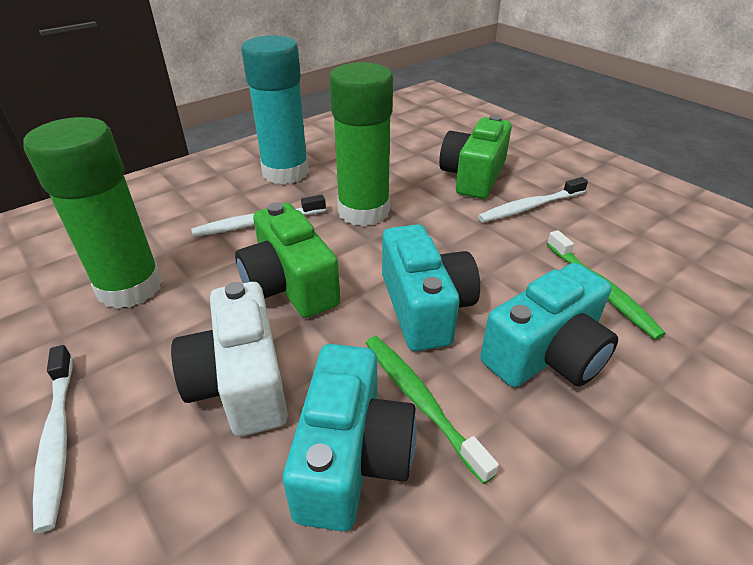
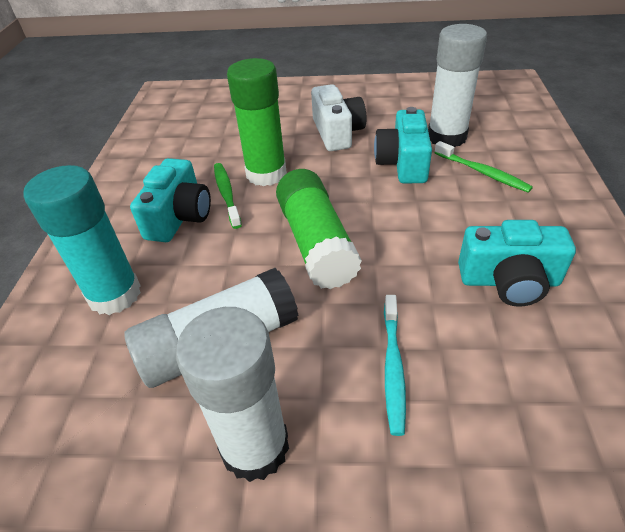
green camera: [235,202,340,318] [439,115,512,199] = 2 -> none = 0
turquoise toothbrush: none = 0 -> [384,295,406,436] = 1
white glue stick: none = 0 -> [124,268,299,388] [176,307,289,482] [428,24,487,147] = 3
white toothbrush: [33,345,73,533] [191,195,326,237] [478,177,588,222] = 3 -> none = 0

